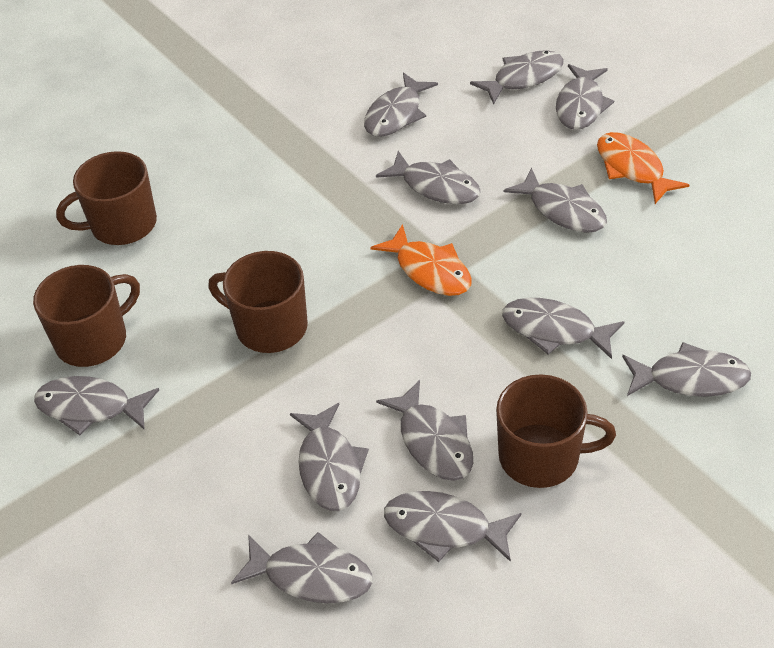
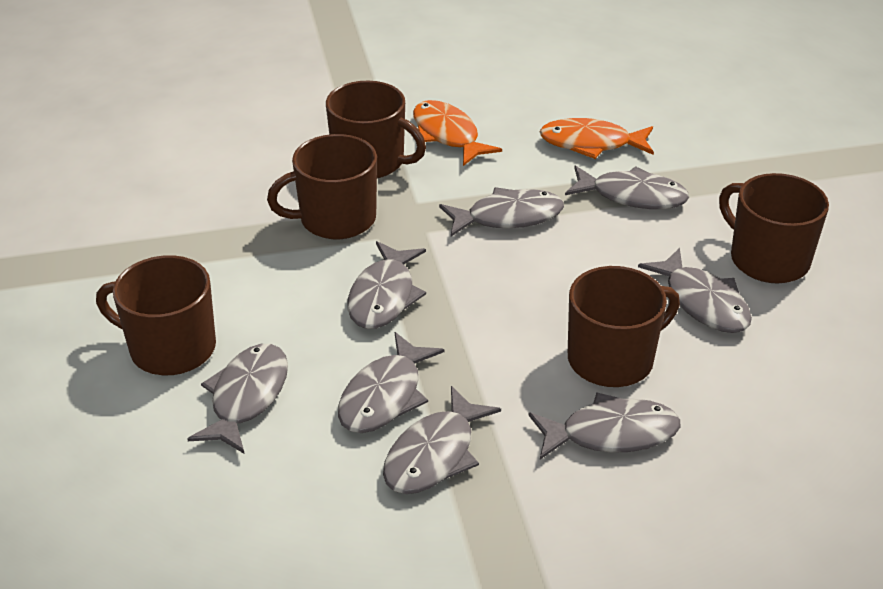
brown mug: [33,265,140,367] [56,151,157,245] [208,251,308,353] [496,374,616,488] = 4 -> [96,255,216,375] [267,134,377,239] [326,81,426,178] [568,266,680,387] [719,173,829,283] = 5
grey fish: [34,376,159,435] [231,532,372,603] [290,403,369,511] [364,72,438,137] [376,151,481,204] [376,380,473,481] [384,491,522,562] [470,50,564,105] [502,298,624,359] [504,168,607,233] [556,64,614,130] [622,342,751,397] = 12 -> [188,344,288,453] [338,332,444,433] [347,241,426,329] [383,386,501,494] [439,187,564,237] [528,392,680,459] [565,165,689,209] [638,248,752,333] = 8

